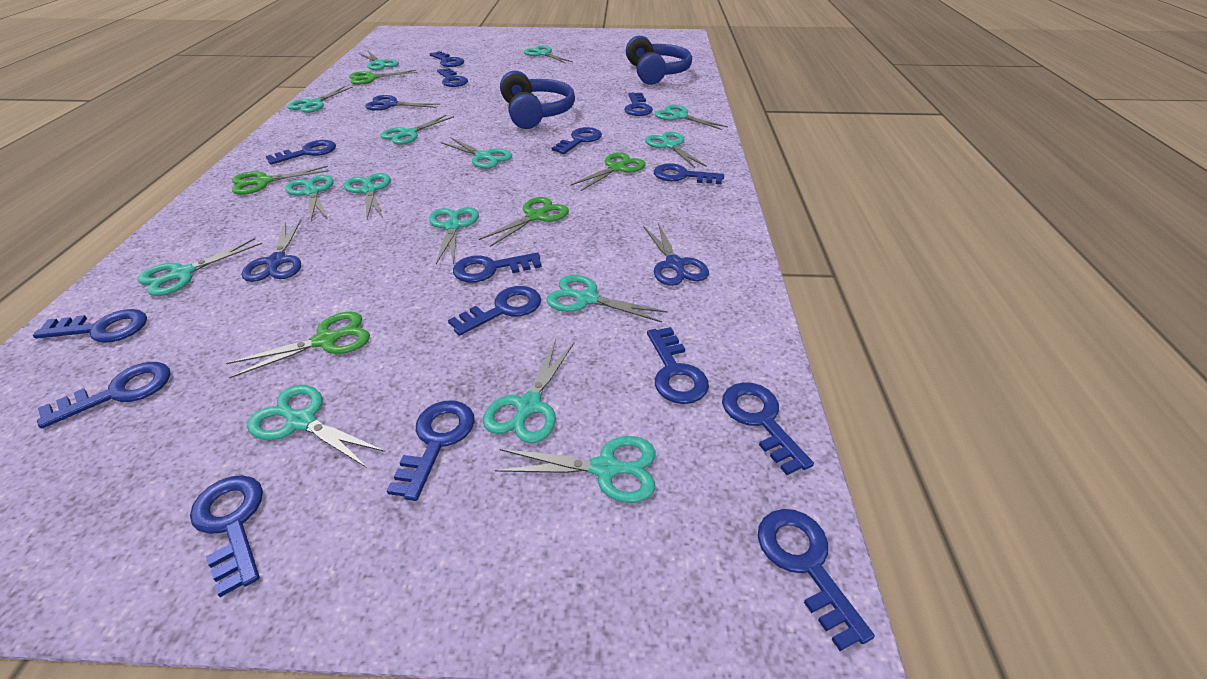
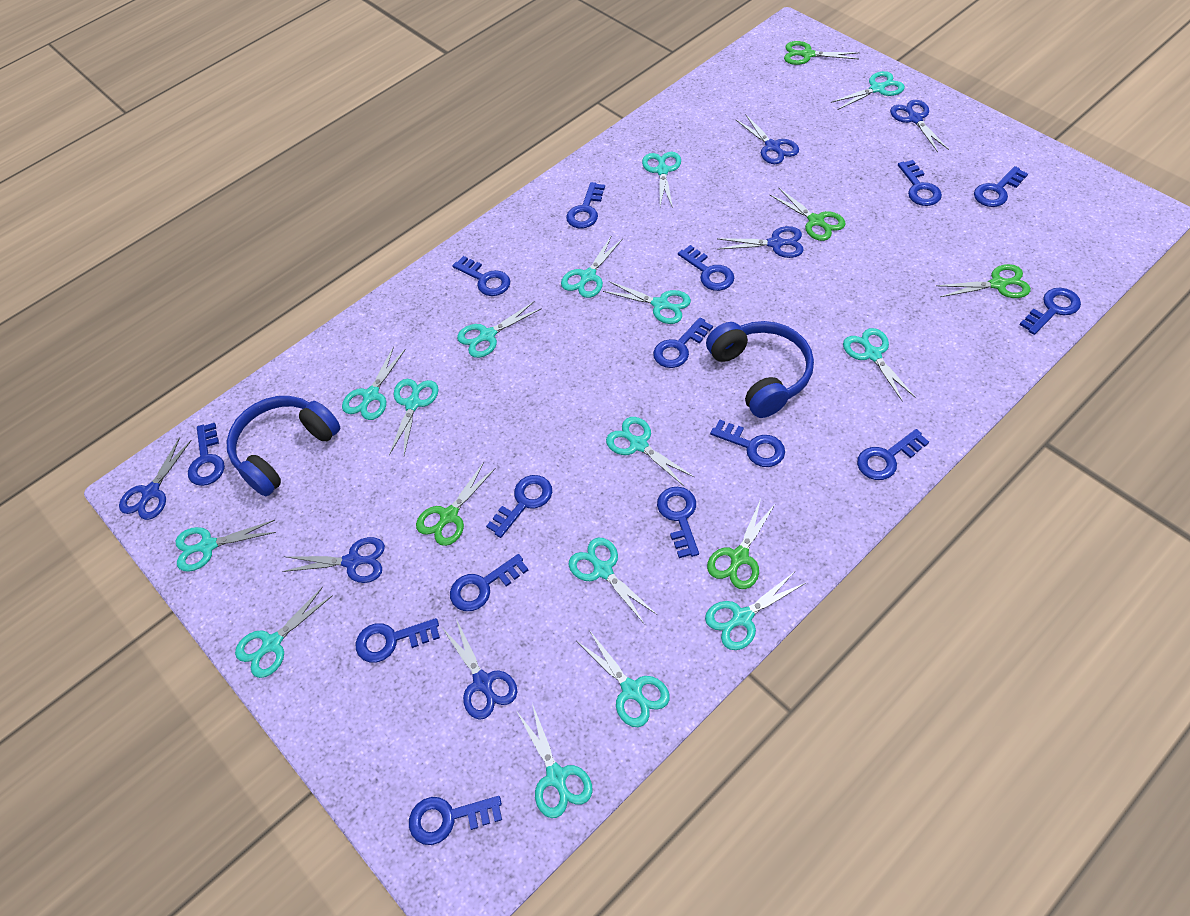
blue scissors: [242,220,301,282] [365,95,440,111] [643,223,709,286] = 3 -> [119,437,192,520] [282,537,385,583] [442,619,517,720] [717,226,804,258] [735,114,799,164] [890,100,949,152] = 6

